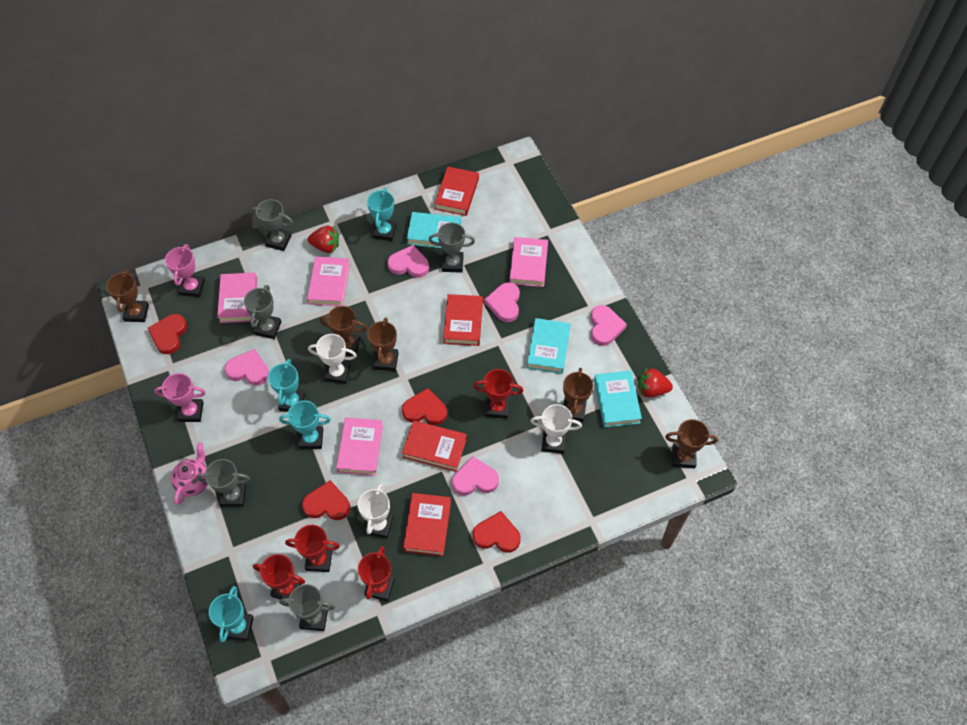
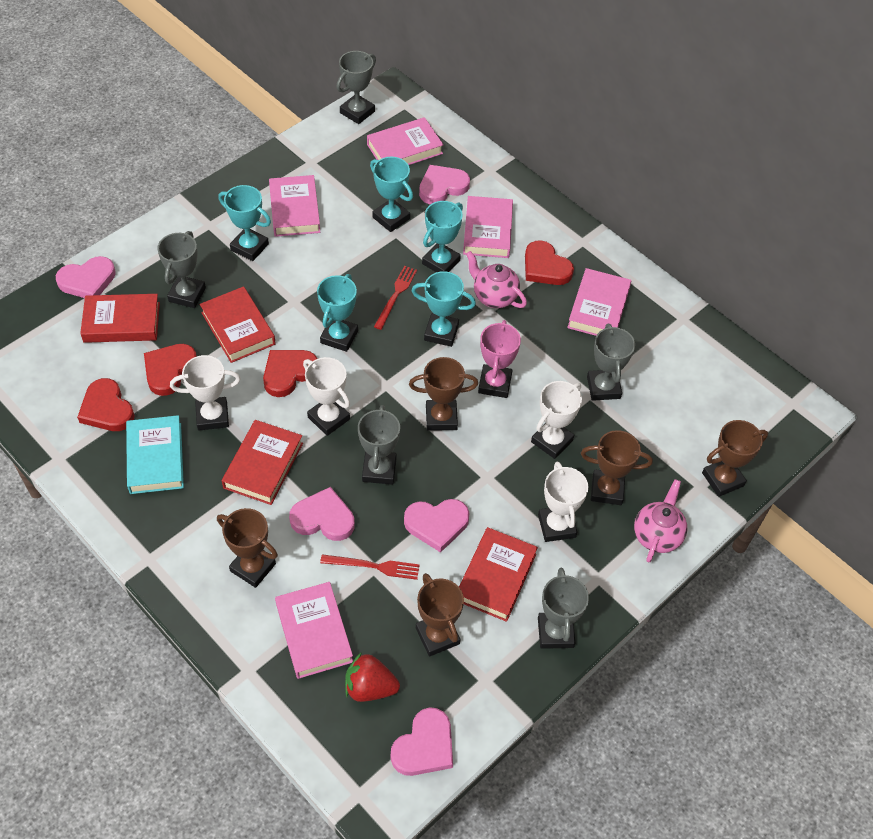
pink book: [217,272,257,323] [307,257,350,306] [336,417,383,476] [509,237,548,287] = 4 -> [269,175,320,237] [275,582,353,679] [367,117,443,165] [463,196,513,258] [567,268,631,336] = 5
pink teapot: [171,442,208,505] = 1 -> [466,251,527,308] [634,479,687,563] = 2
pink trophy: [154,373,206,422] [165,244,205,297] = 2 -> [478,320,521,398] = 1
red fork: none = 0 -> [320,554,420,580] [374,266,417,330] = 2
red strawberry: [308,226,339,253] [638,367,673,397] = 2 -> [345,652,400,702] = 1
red trophy: [253,554,305,599] [285,525,340,572] [358,546,395,601] [473,369,523,419] = 4 -> none = 0
turquoise book: [407,212,461,248] [527,318,571,374] [594,371,642,428] = 3 -> [126,415,184,494] = 1
turquoise trophy: [209,586,254,642] [268,359,305,412] [279,400,331,449] [367,188,397,241] = 4 -> [218,185,271,261] [317,274,358,352] [370,157,413,232] [412,271,476,347] [422,201,463,272] = 5
white trophy: [308,334,357,384] [358,483,393,538] [531,404,582,454] = 3 -> [170,355,241,431] [303,357,350,436] [531,381,582,459] [538,461,588,542] = 4

